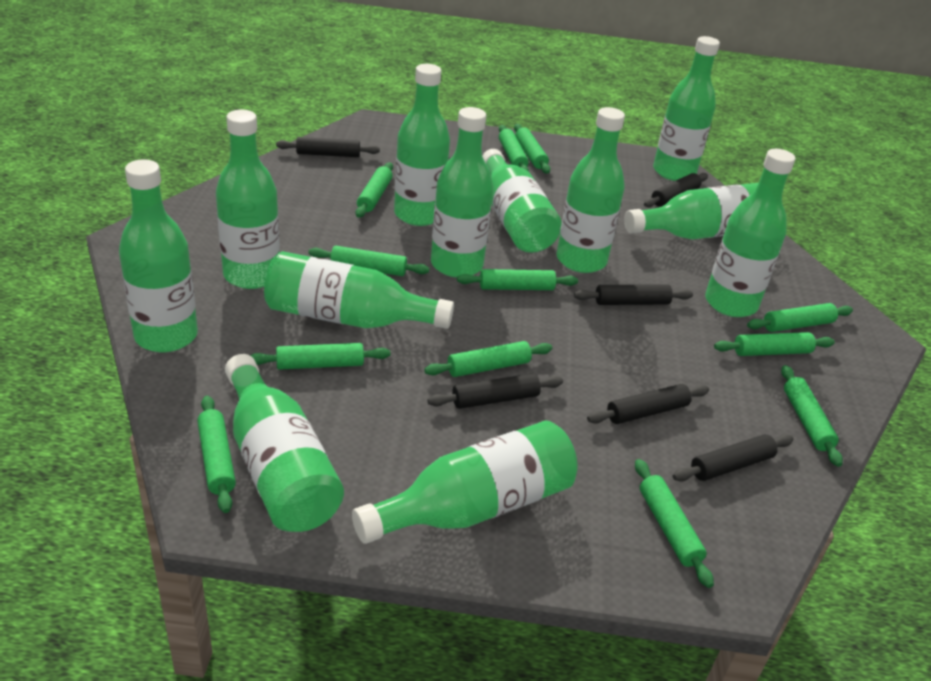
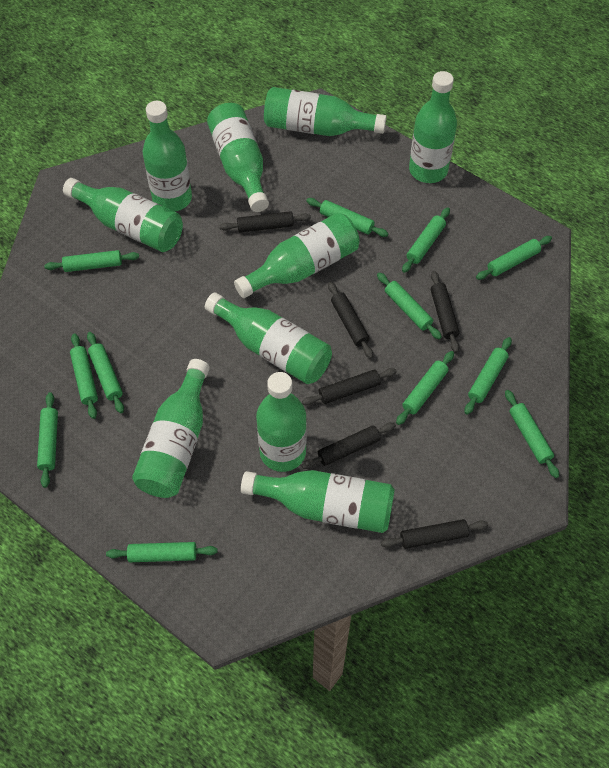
green bottle: [119,159,198,353] [216,110,280,289] [225,354,344,532] [264,251,454,329] [352,420,578,544] [394,64,450,226] [431,107,493,278] [482,149,562,253] [556,107,625,273] [624,183,758,240] [653,36,720,181] [705,149,795,317] = 12 -> [63,178,183,252] [132,359,210,498] [143,101,192,212] [205,292,332,384] [207,103,269,212] [234,213,360,298] [241,470,395,533] [256,372,307,472] [264,87,387,136] [409,71,457,183] = 10

